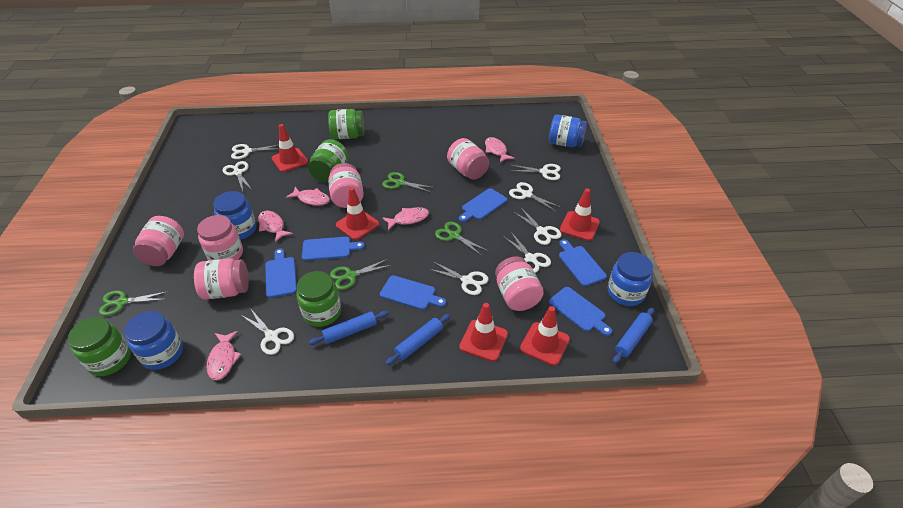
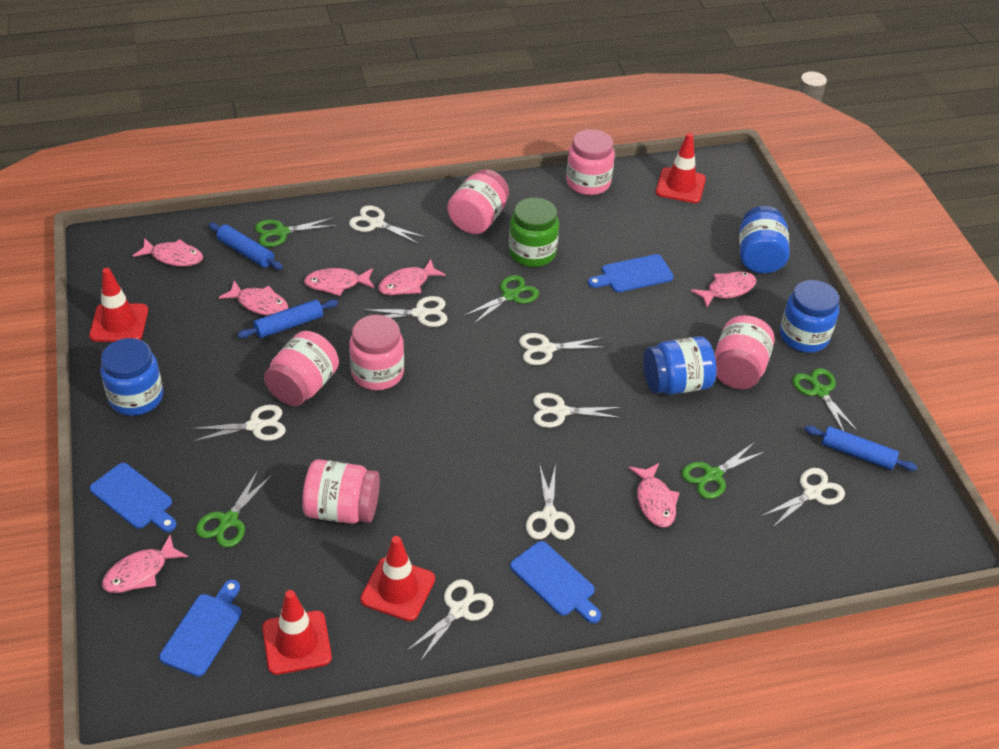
blue cutting board: [265,248,297,298] [302,237,365,261] [380,275,446,310] [459,188,507,222] [549,287,612,336] [559,239,607,286] = 6 -> [90,463,177,532] [159,580,242,677] [510,541,601,623] [588,254,674,292] = 4
green jar: [68,317,131,376] [296,271,341,327] [308,139,348,182] [328,109,364,139] = 4 -> [509,198,559,267] = 1
green scissors: [99,290,168,316] [330,259,391,290] [382,172,435,192] [435,222,488,256] = 4 -> [196,470,272,548] [255,218,337,247] [463,275,539,324] [682,442,766,499] [792,368,859,432] = 5
pink fish: [206,331,241,380] [258,211,293,242] [286,187,330,206] [382,207,429,230] [485,137,515,162] = 5 -> [102,535,188,593] [133,238,203,266] [219,281,288,316] [304,268,374,296] [378,259,446,295] [629,463,680,527] [691,272,756,307] = 7
red traffic cone: [272,124,308,172] [336,187,379,240] [459,303,508,361] [520,306,570,366] [560,188,600,241] = 5 -> [89,268,148,342] [262,590,332,675] [360,536,435,621] [656,133,706,203] = 4

